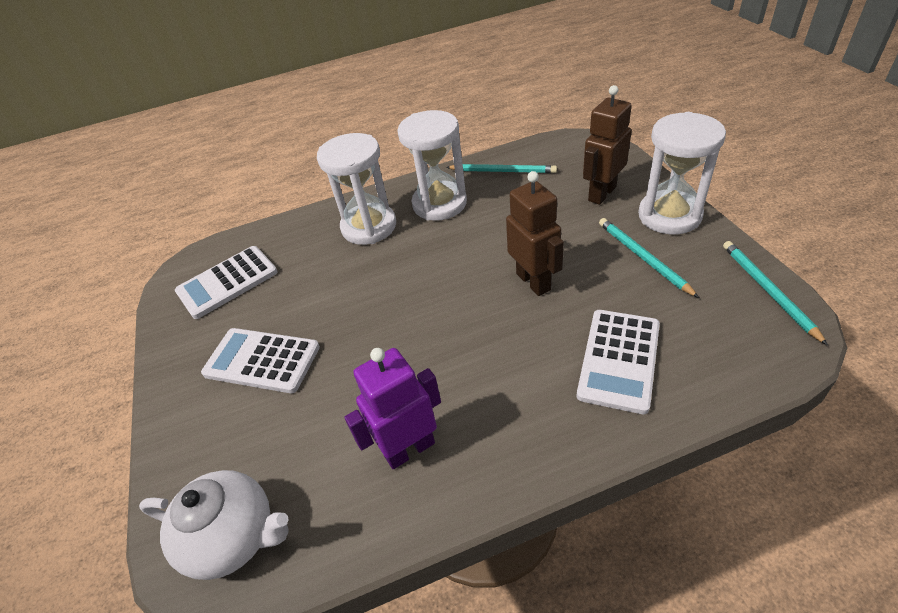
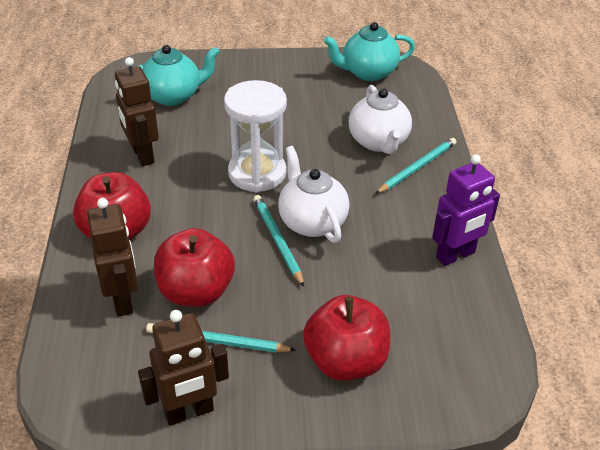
brown robot: [506,171,564,296] [583,85,632,205] = 2 -> [87,198,138,317] [115,57,159,166] [138,310,229,426] = 3
red apple: none = 0 -> [73,172,151,240] [154,228,235,307] [303,295,390,381] = 3
turquoise teapot: none = 0 -> [135,45,220,106] [324,22,415,81] = 2
white calculator: [175,246,278,319] [201,328,320,393] [577,310,660,414] = 3 -> none = 0
white hourglass: [317,133,396,245] [397,110,467,221] [638,112,726,234] = 3 -> [224,80,287,192] = 1
white teapot: [139,470,289,580] = 1 -> [278,146,349,243] [348,85,412,154] = 2

